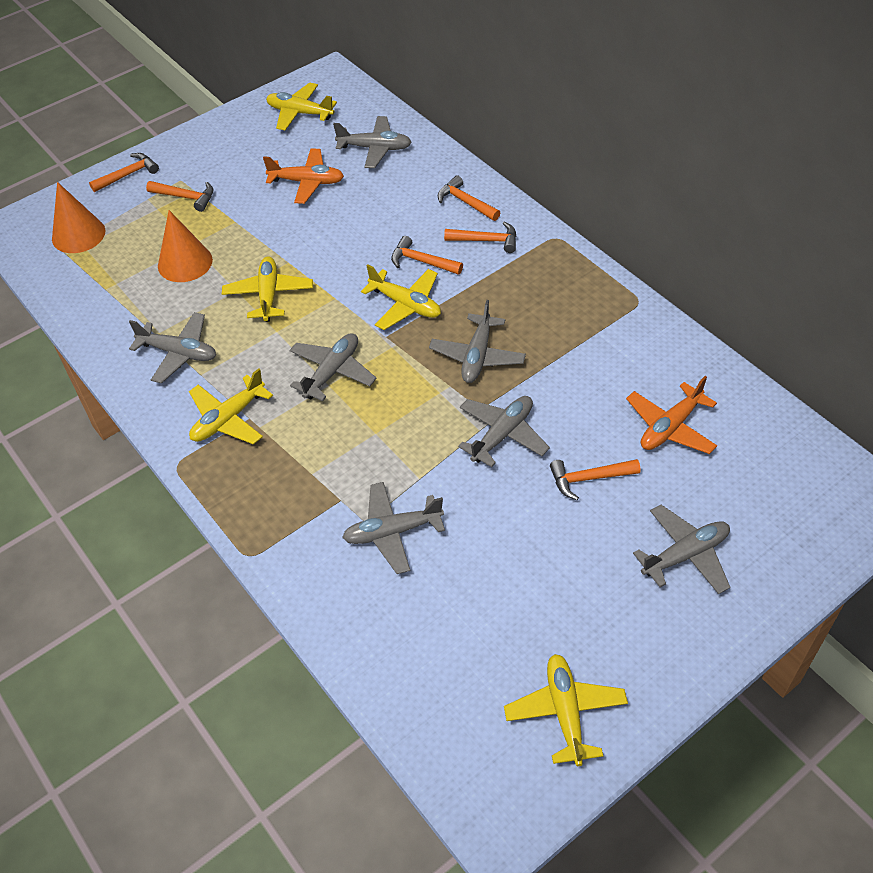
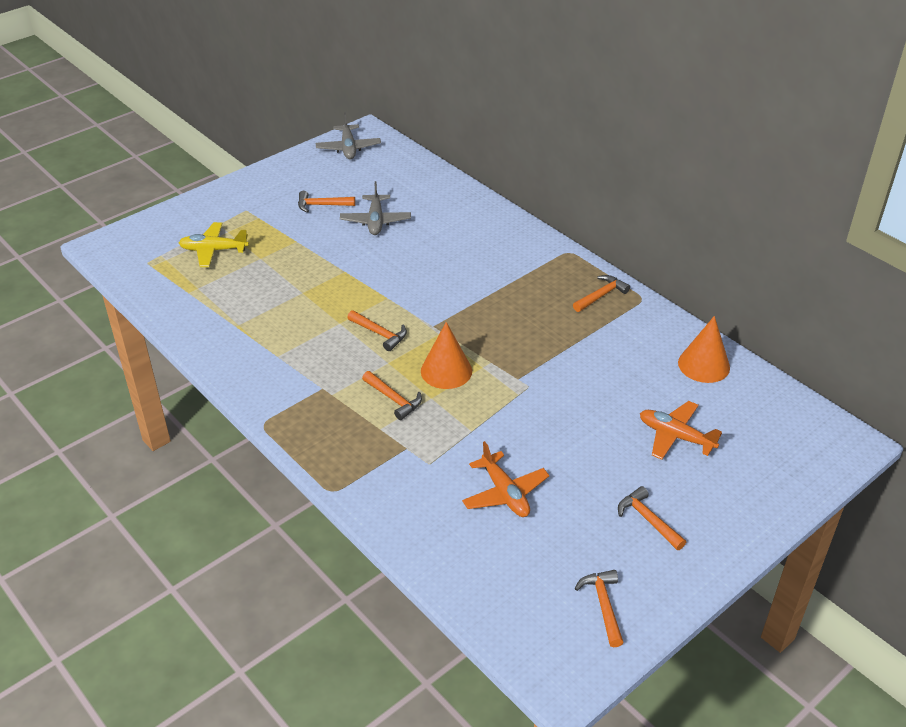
grey plane: [129,312,216,384] [289,333,376,401] [333,116,412,168] [342,482,445,574] [429,300,526,383] [458,396,550,467] [633,505,730,594] = 7 -> [316,112,381,159] [340,181,411,235] = 2
yellow plane: [189,368,273,444] [222,256,313,322] [266,82,337,130] [361,264,441,330] [504,654,628,766] = 5 -> [179,222,249,267] = 1

